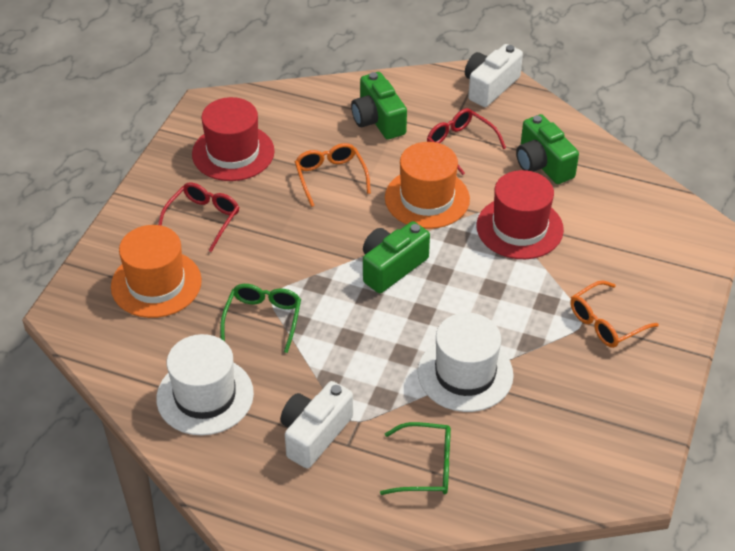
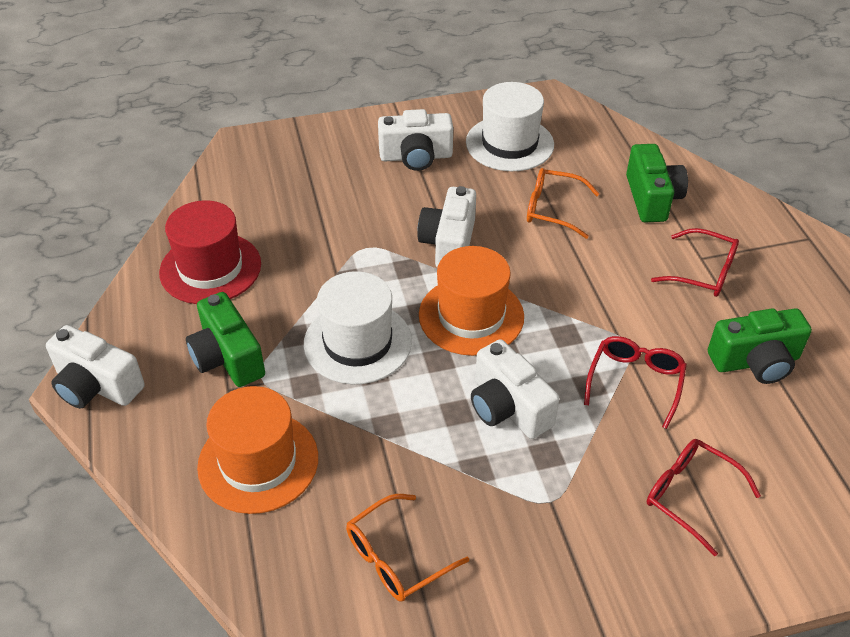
green glasses: [220,284,301,353] [380,422,451,495] = 2 -> none = 0
red glasses: [158,183,239,252] [427,108,506,175] = 2 -> [584,336,687,429] [647,439,761,556] [651,228,739,297] = 3
red hat: [192,97,275,181] [477,170,564,259] = 2 -> [159,200,261,304] = 1
white camera: [280,381,353,468] [465,44,523,107] = 2 -> [46,325,145,408] [378,109,453,171] [418,186,476,267] [471,339,559,439] = 4

